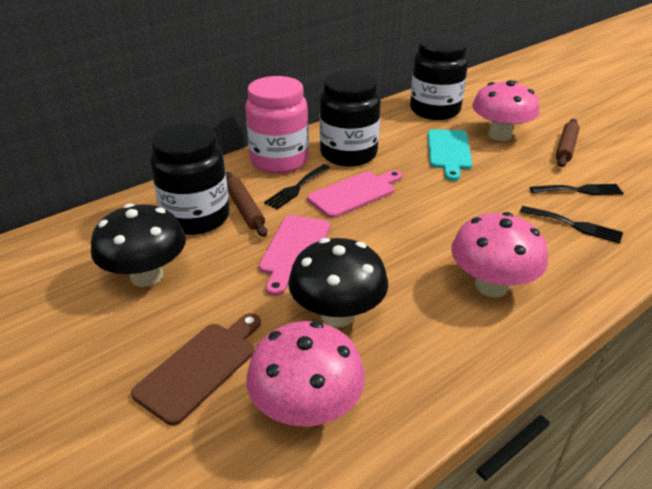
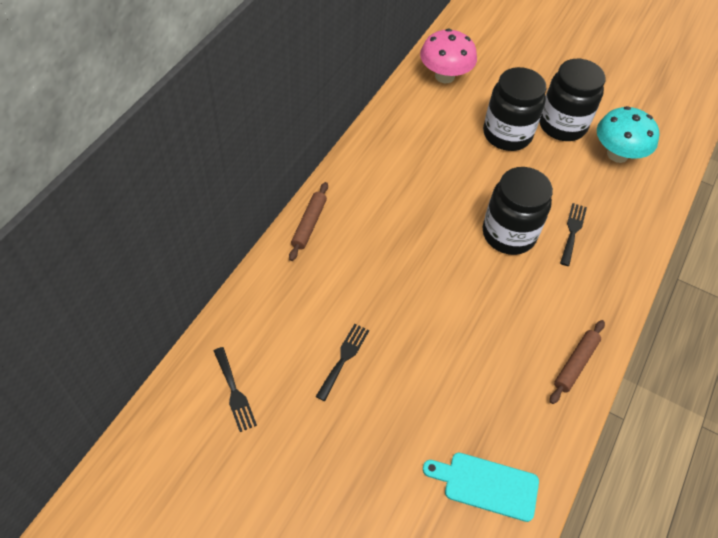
black mushroom: [91,203,186,287] [288,238,388,327] = 2 -> none = 0
brown cutting board: [131,313,261,426] = 1 -> none = 0
pink cutting board: [259,215,330,296] [307,170,403,218] = 2 -> none = 0
pink jar: [245,76,309,174] = 1 -> none = 0
pink mushroom: [246,321,365,427] [451,212,548,298] [472,80,540,141] = 3 -> [420,29,477,83] = 1
turquoise mushroom: none = 0 -> [597,106,659,163] = 1

